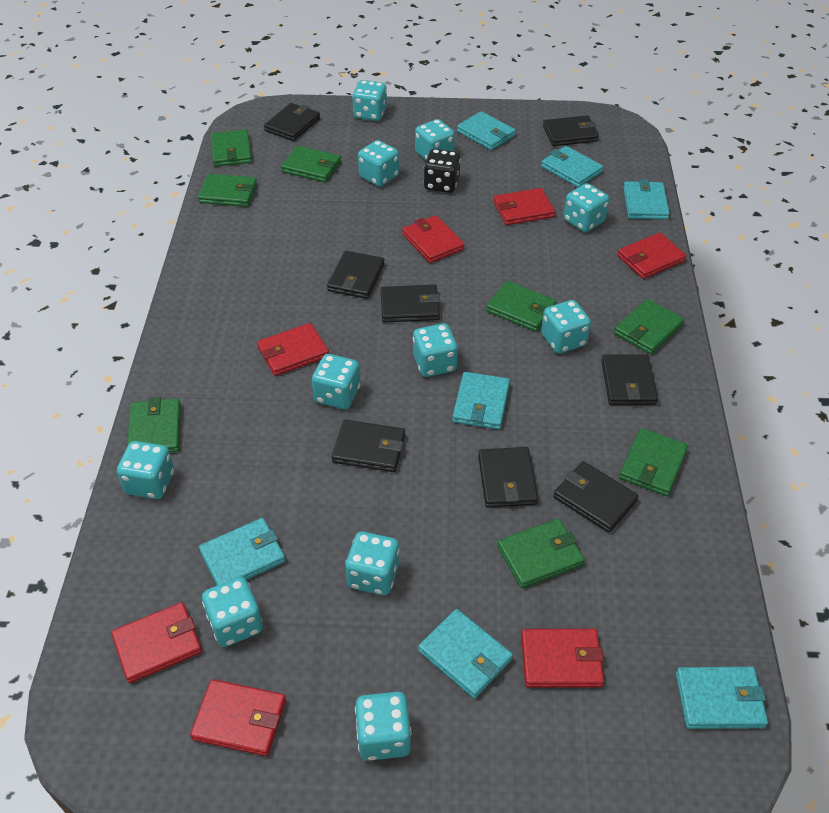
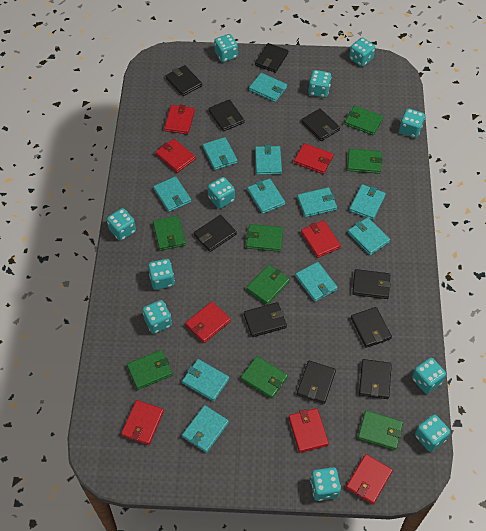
black dice: [424,149,461,193] = 1 -> none = 0
black wallet: [264,103,320,141] [327,251,385,299] [331,420,405,472] [380,285,440,322] [478,447,538,508] [543,115,599,146] [553,461,638,533] [601,355,658,405] = 8 -> [166,65,202,96] [194,215,237,252] [208,99,244,132] [244,302,287,337] [255,43,288,73] [297,360,336,404] [301,108,340,141] [351,307,392,348] [352,269,391,299] [359,359,392,399] = 10
red wallet: [111,602,202,683] [190,679,286,756] [257,323,329,376] [402,215,465,263] [493,188,555,225] [521,629,604,688] [617,233,687,279] = 7 -> [121,400,164,445] [156,139,196,173] [164,105,195,134] [185,302,231,343] [289,408,329,453] [294,143,334,174] [301,220,341,258] [346,454,393,504] = 8
turquoise wallet: [199,518,286,585] [418,609,513,698] [452,372,510,430] [457,111,516,150] [541,146,603,187] [623,179,670,220] [676,667,768,729] = 7 -> [153,176,191,212] [182,359,229,402] [182,405,229,453] [203,137,237,170] [247,178,285,214] [249,73,287,102] [255,145,282,175] [295,262,338,302] [297,187,337,217] [348,217,390,255] [349,184,386,220] = 11

